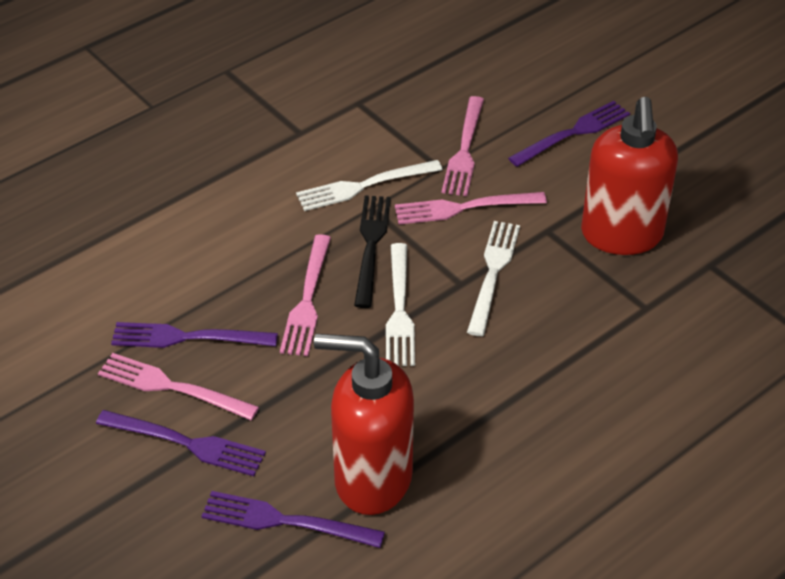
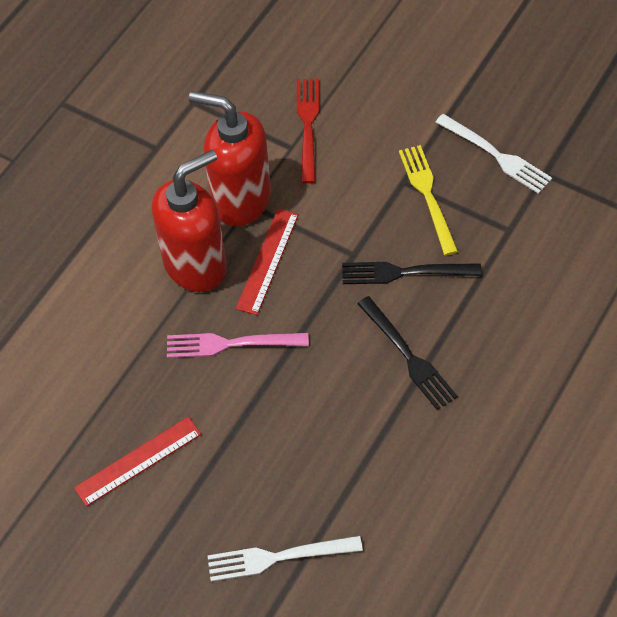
black fork: [354,195,391,308] = 1 -> [342,262,482,284] [357,296,458,410] = 2
pink fork: [98,353,259,420] [280,234,331,356] [395,192,547,225] [442,96,484,196] = 4 -> [167,333,309,358] = 1
purple fork: [96,410,266,476] [111,322,278,348] [201,491,385,548] [508,101,630,167] = 4 -> none = 0
red fork: none = 0 -> [297,79,319,183] = 1
red ruler: none = 0 -> [74,417,201,507] [236,209,299,315] = 2
white fork: [296,160,443,211] [386,243,415,366] [467,221,520,336] = 3 -> [207,536,363,582] [435,114,552,194] = 2
yellow fork: none = 0 -> [399,145,458,256] = 1

